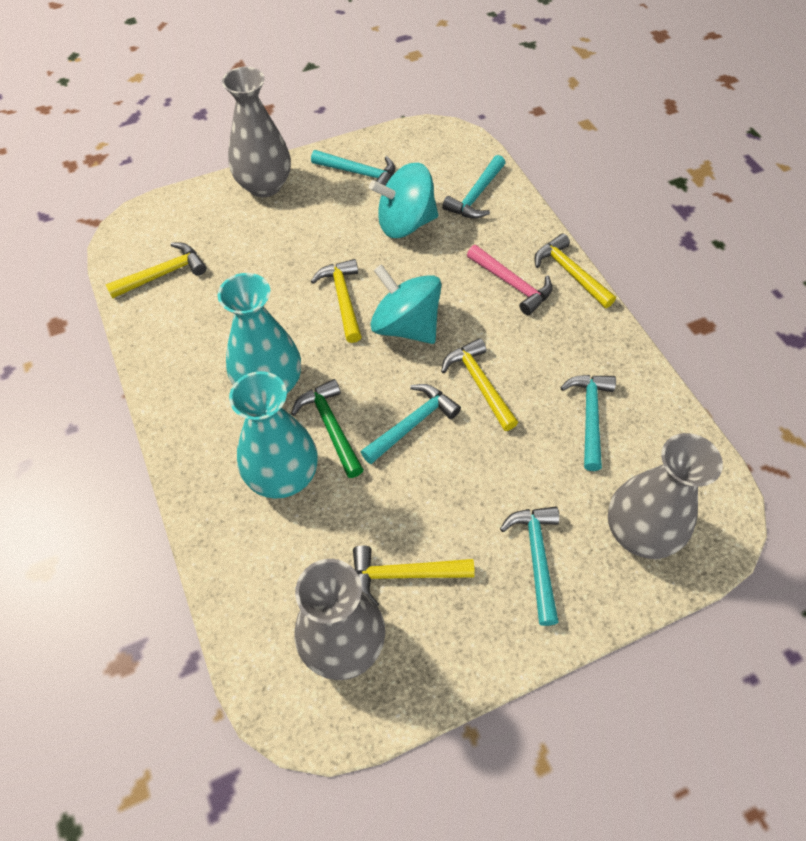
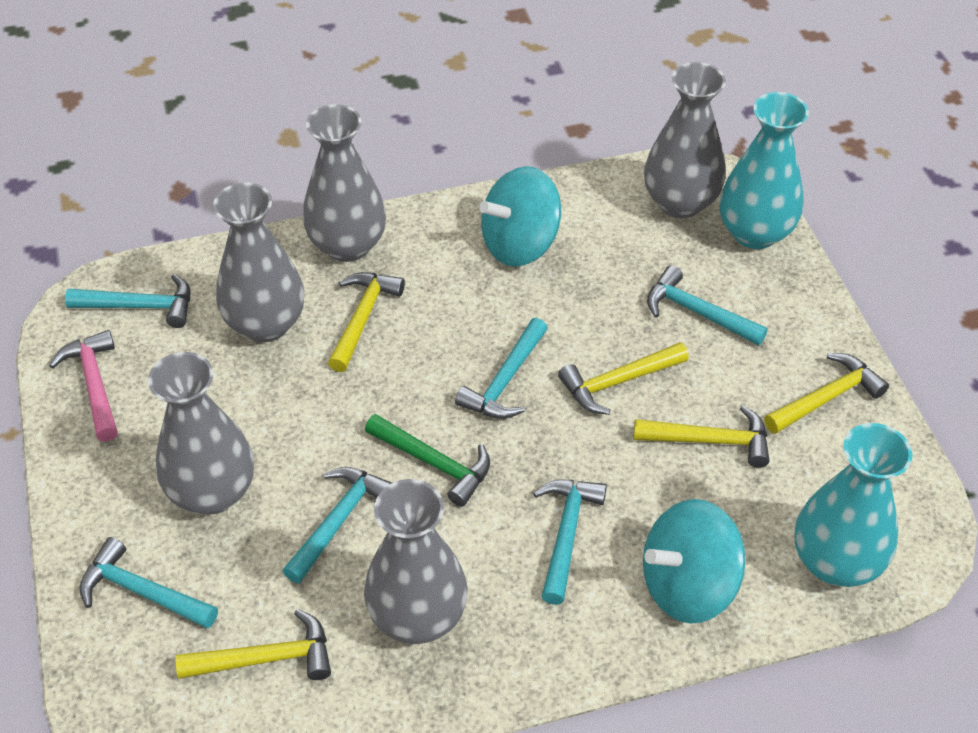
grey vase: [222,67,291,197] [294,559,385,680] [608,433,723,559] = 3 -> [148,352,254,514] [213,183,304,342] [303,104,386,262] [364,479,468,644] [644,62,726,218] = 5
turquoise hammer: [311,150,395,186] [361,384,461,464] [442,155,505,219] [500,506,560,626] [560,375,616,471] = 5 -> [65,274,190,328] [80,537,218,629] [283,467,392,584] [455,318,548,419] [533,480,607,605] [647,265,768,346] = 6

